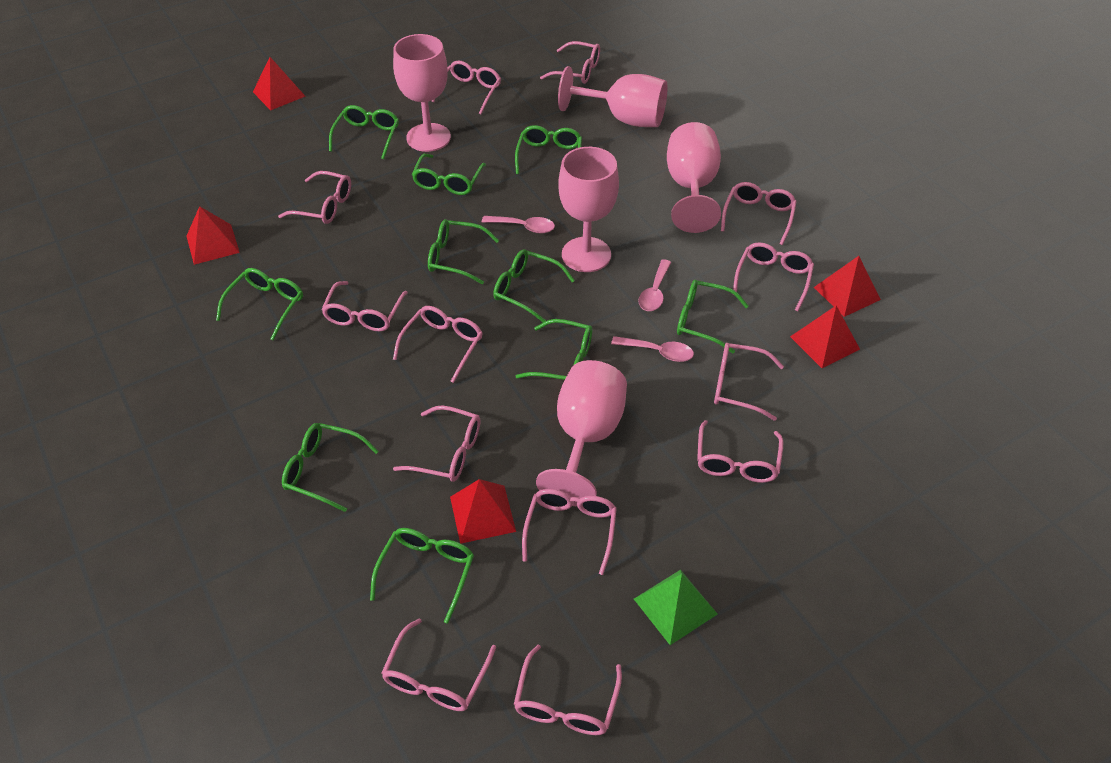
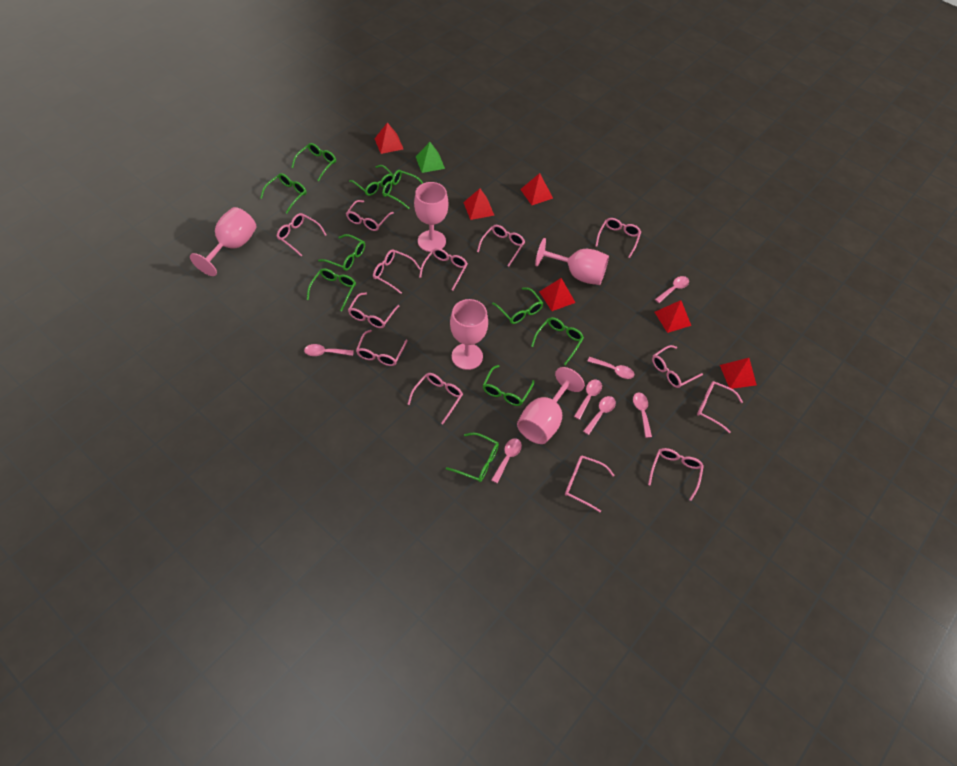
pink spoon: [482,216,555,233] [611,336,694,362] [638,259,671,311] = 3 -> [304,344,354,356] [491,438,522,483] [574,380,602,420] [583,396,616,435] [587,357,634,379] [633,392,652,438] [655,276,689,303] = 7
red pyramid: [186,206,240,265] [253,57,306,110] [450,479,516,544] [790,306,860,368] [814,256,881,317] = 5 -> [374,122,403,154] [463,189,495,220] [520,173,553,205] [539,278,576,311] [655,300,691,333] [720,358,757,389] = 6

